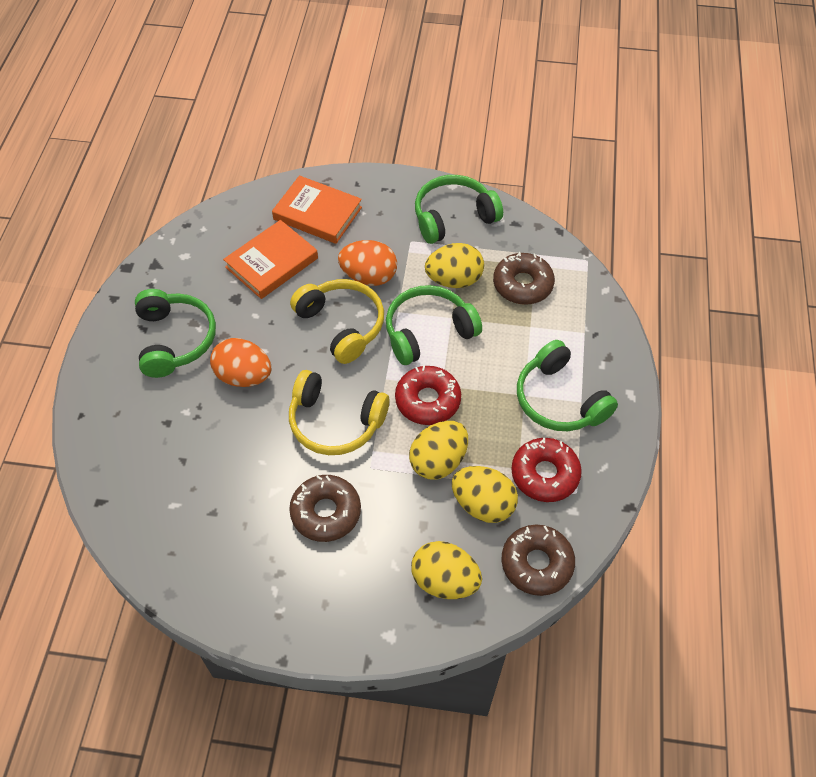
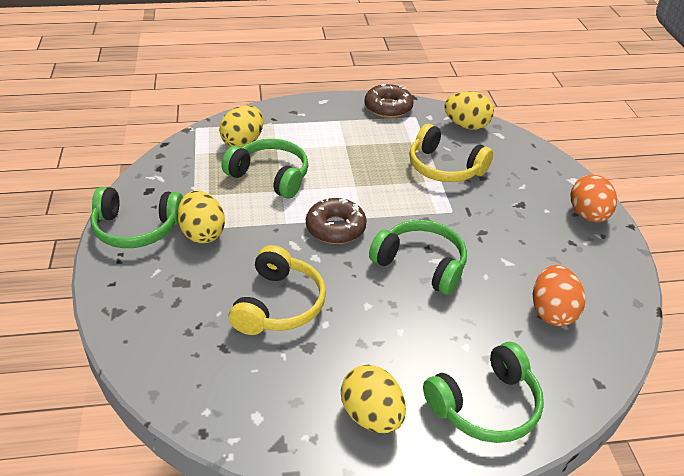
brown donut: [289,475,361,542] [493,252,555,305] [501,525,575,596] = 3 -> [306,197,367,244] [364,84,414,118] = 2
orange book: [223,220,318,299] [272,175,362,244] = 2 -> none = 0
red donut: [395,366,461,425] [511,438,582,502] = 2 -> none = 0

